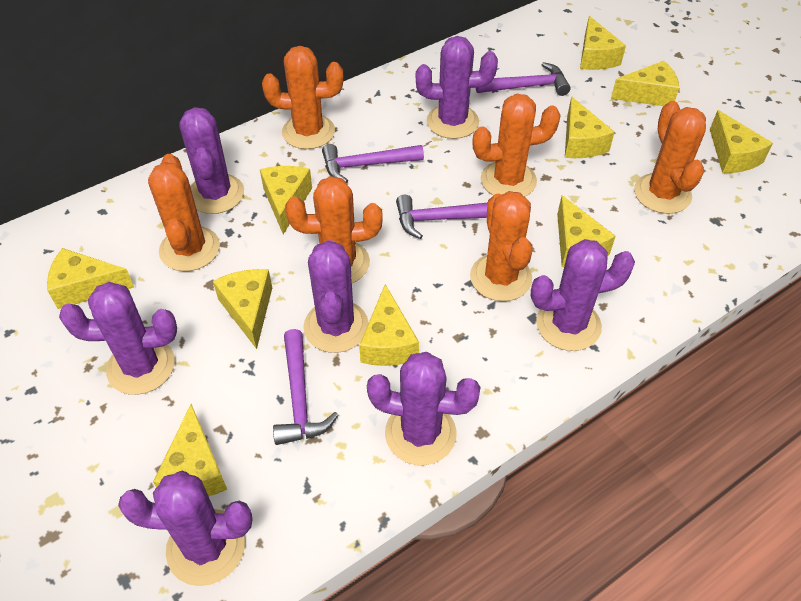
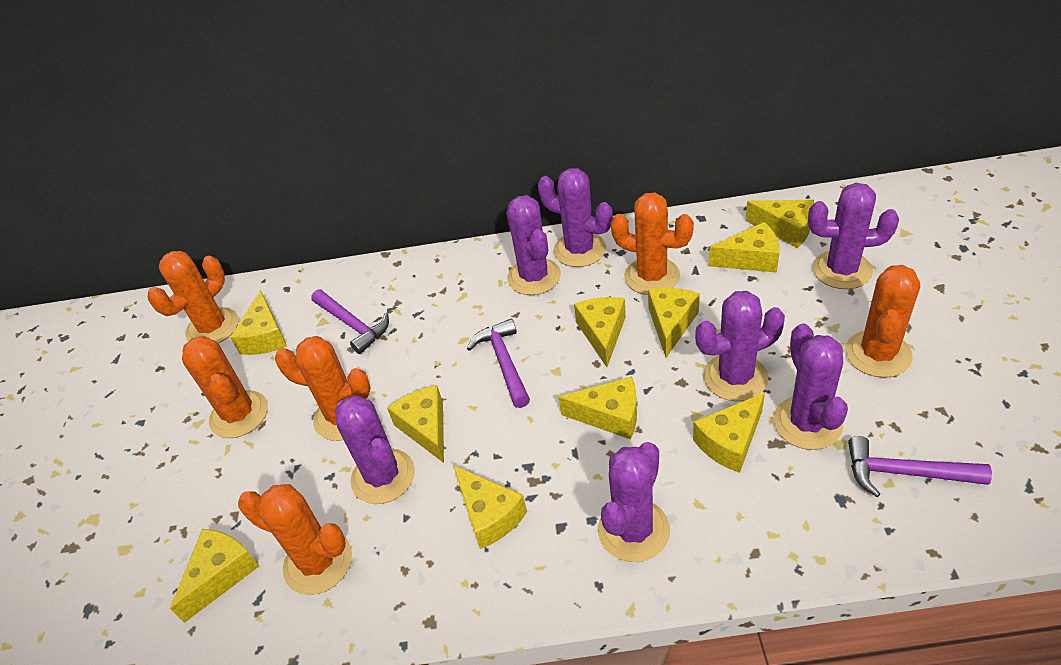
purple hammer: [273,329,338,445] [322,144,424,183] [396,195,488,239] [476,62,571,96] = 4 -> [311,289,389,354] [467,319,530,408] [848,436,992,497] = 3

